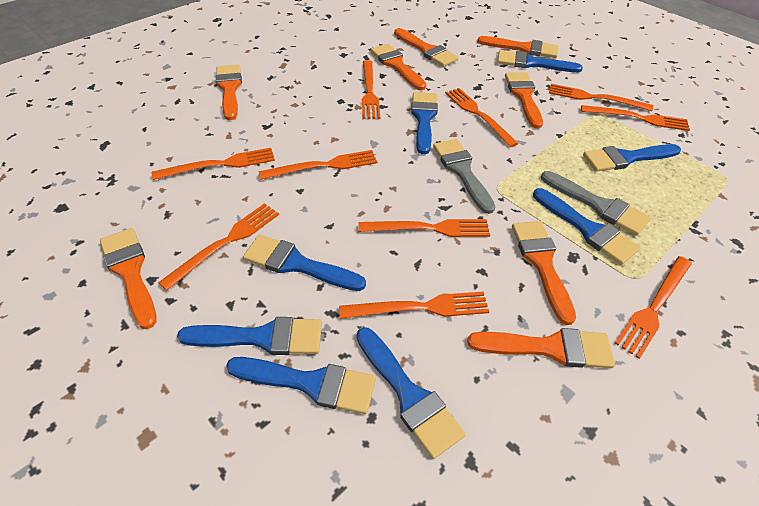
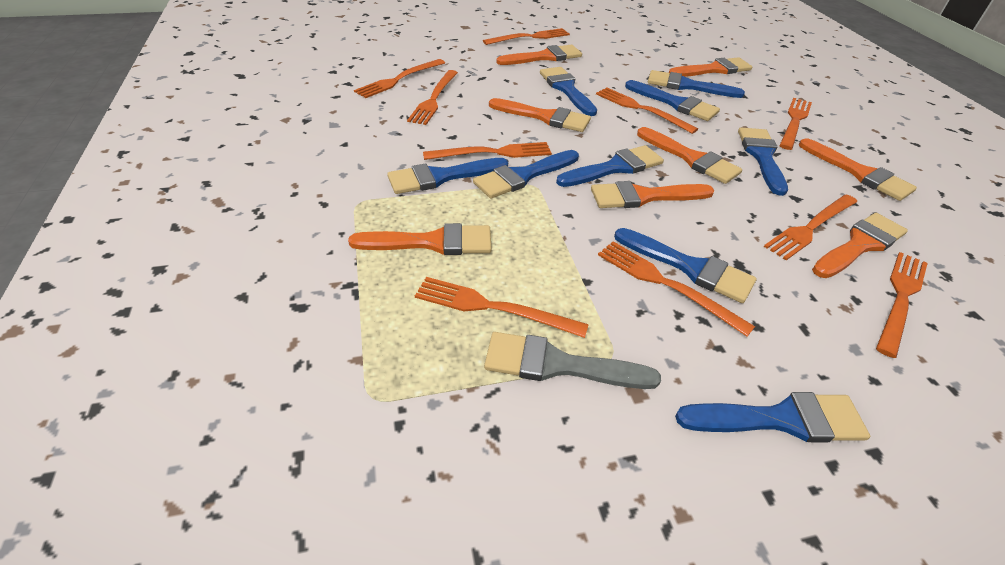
blue brush: [177,317,322,355] [226,357,376,414] [243,235,366,291] [356,327,466,459] [411,92,438,154] [497,50,583,72] [533,188,640,265] [583,144,681,172] = 8 -> [387,158,508,194] [473,150,579,198] [540,67,597,116] [556,145,664,187] [614,228,757,303] [625,80,720,121] [648,70,745,98] [675,392,870,442] [738,128,788,196] = 9
grey brush: [433,139,495,214] [541,171,651,236] = 2 -> [484,332,661,389] = 1

